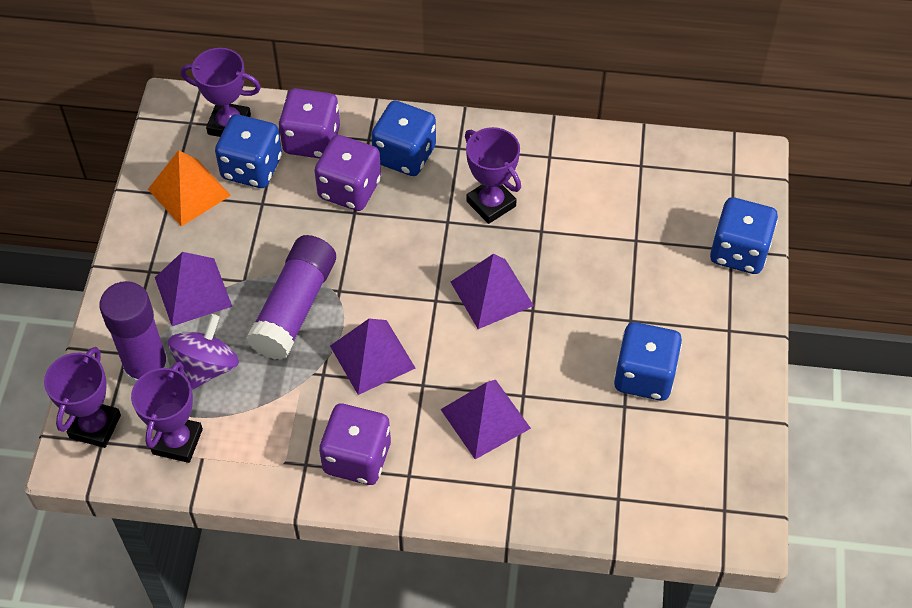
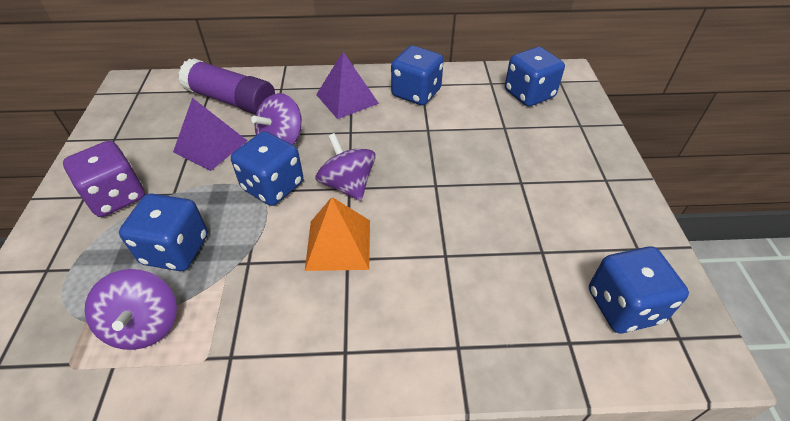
blue dice: [215,114,282,188] [371,101,436,176] [614,322,682,401] [710,197,778,274] = 4 -> [119,193,208,271] [231,131,303,206] [391,46,444,105] [505,47,565,107] [589,247,689,334] = 5
purple dice: [279,88,340,159] [314,135,381,211] [319,404,391,485] = 3 -> [63,141,145,217] = 1
purple glue stick: [99,281,170,384] [246,235,336,360] = 2 -> [178,58,275,115] = 1
purple pyramid: [155,252,232,326] [330,318,416,395] [440,380,531,459] [451,254,534,329] = 4 -> [173,98,248,171] [316,52,379,119] = 2
purple spinning top: [168,314,239,390] = 1 -> [85,269,177,350] [251,93,302,145] [315,133,376,201] = 3
purple trophy: [44,347,121,448] [131,362,203,463] [181,48,261,137] [465,127,521,224] = 4 -> none = 0

